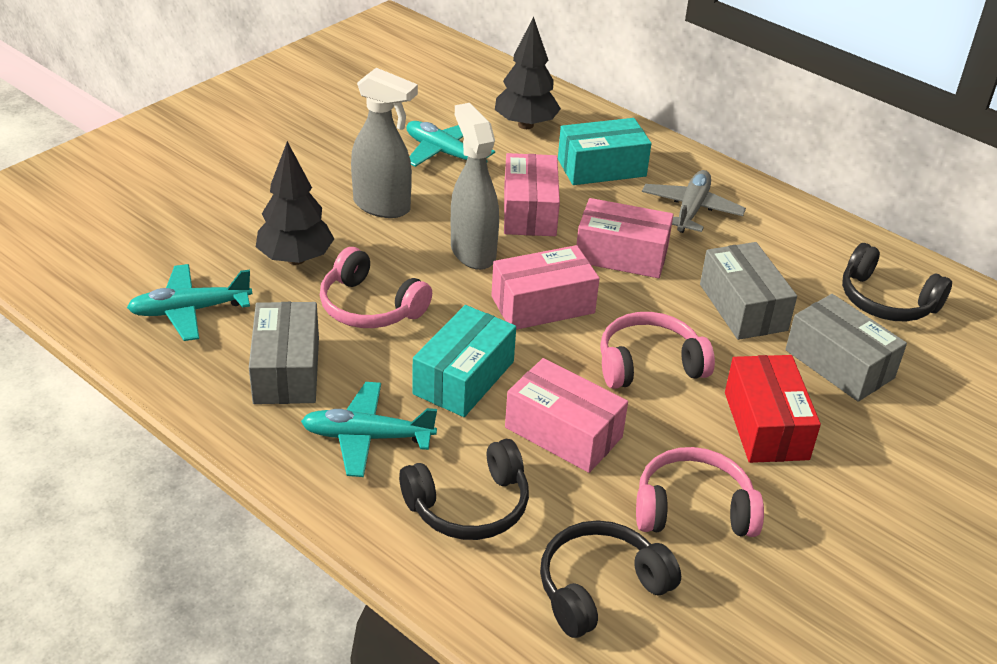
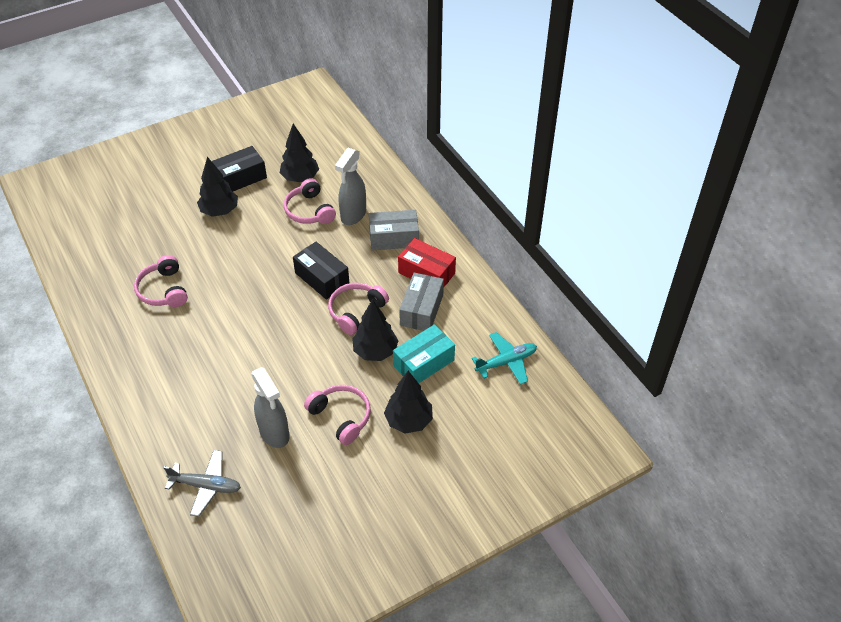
black box: none = 0 -> [212,146,267,192] [293,242,349,300] = 2
black headphones: [399,439,529,540] [540,520,681,638] [842,243,952,321] = 3 -> none = 0
black tree: [256,141,334,265] [495,16,561,129] = 2 -> [197,157,238,217] [280,123,319,182] [352,299,399,361] [384,371,433,433] = 4
grey box: [249,302,319,404] [700,242,797,340] [785,294,907,402] = 3 -> [369,210,419,250] [399,272,444,331] = 2
pink box: [491,245,600,330] [504,153,560,236] [505,358,628,473] [576,198,673,278] = 4 -> none = 0
pink headphones: [320,247,432,328] [600,312,715,389] [636,447,764,537] = 3 -> [134,255,188,307] [284,178,336,224] [304,385,371,445] [328,283,389,335] = 4
turquoise box: [413,305,516,417] [558,118,651,185] = 2 -> [393,324,455,383] = 1
turquoise plane: [127,264,252,341] [301,382,437,477] [406,121,495,167] = 3 -> [472,332,537,385] = 1

